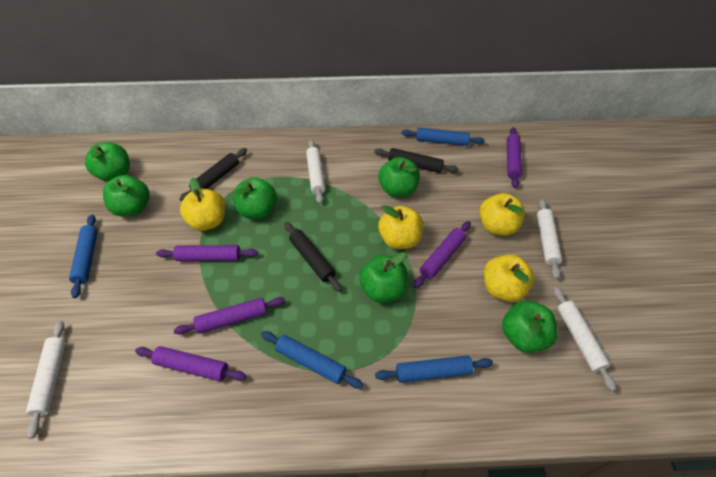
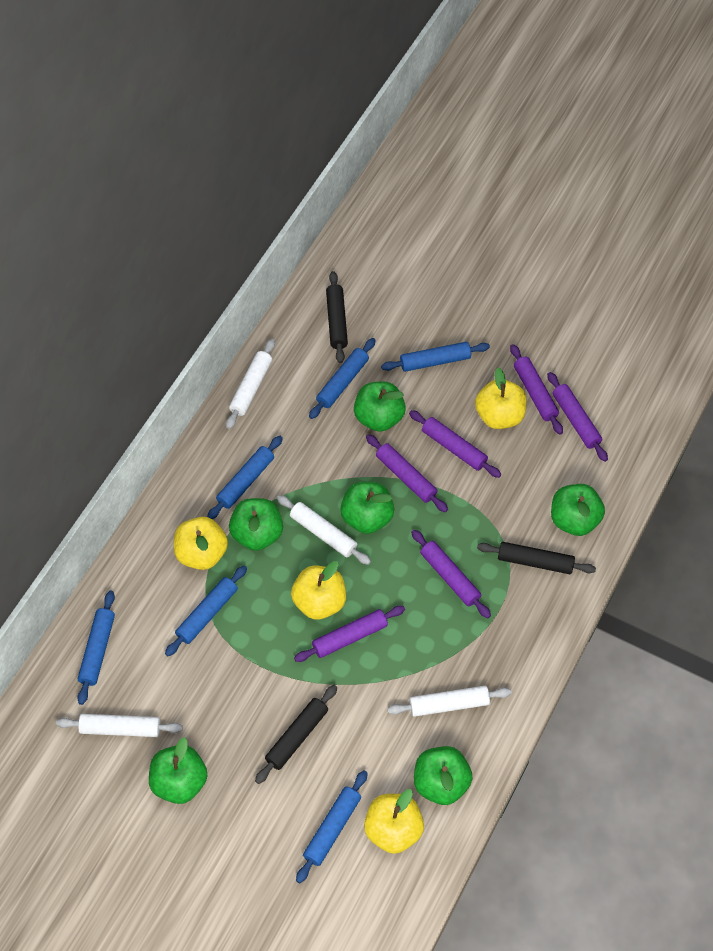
blue rolling pin: [69,215,98,298] [261,331,363,389] [375,355,493,383] [402,128,485,146] = 4 -> [77,591,115,705] [165,565,247,656] [207,436,283,519] [296,770,368,883] [309,338,376,419] [381,342,490,372] = 6
purple rolling pin: [135,346,246,381] [156,245,258,261] [174,297,285,335] [413,221,471,288] [507,127,522,188] = 5 -> [294,606,405,662] [366,434,448,512] [409,410,501,478] [411,530,491,618] [510,344,563,435] [547,372,608,462] = 6

